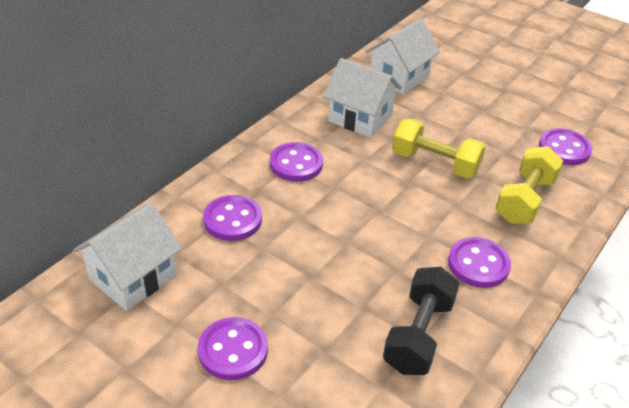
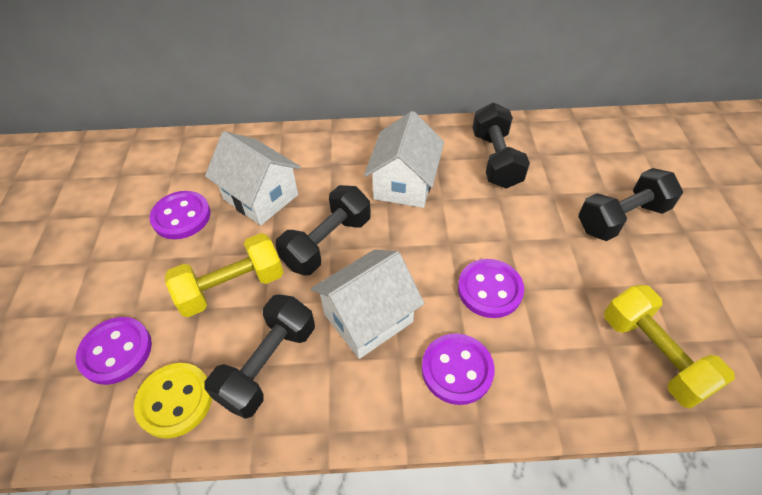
black dumbbell: [383,267,460,375] = 1 -> [204,294,315,419] [275,185,371,276] [473,103,530,189] [578,168,683,241] = 4
purple button: [198,317,268,380] [203,195,262,241] [270,142,323,182] [448,237,511,288] [539,128,593,165] = 5 -> [76,317,152,385] [149,191,211,239] [422,333,495,405] [458,259,524,318] = 4
yellow button: none = 0 -> [134,363,212,439] = 1

